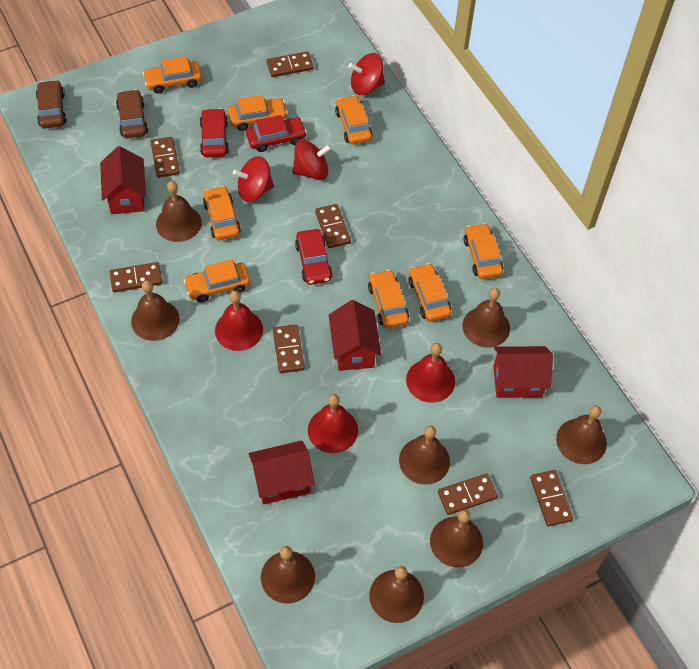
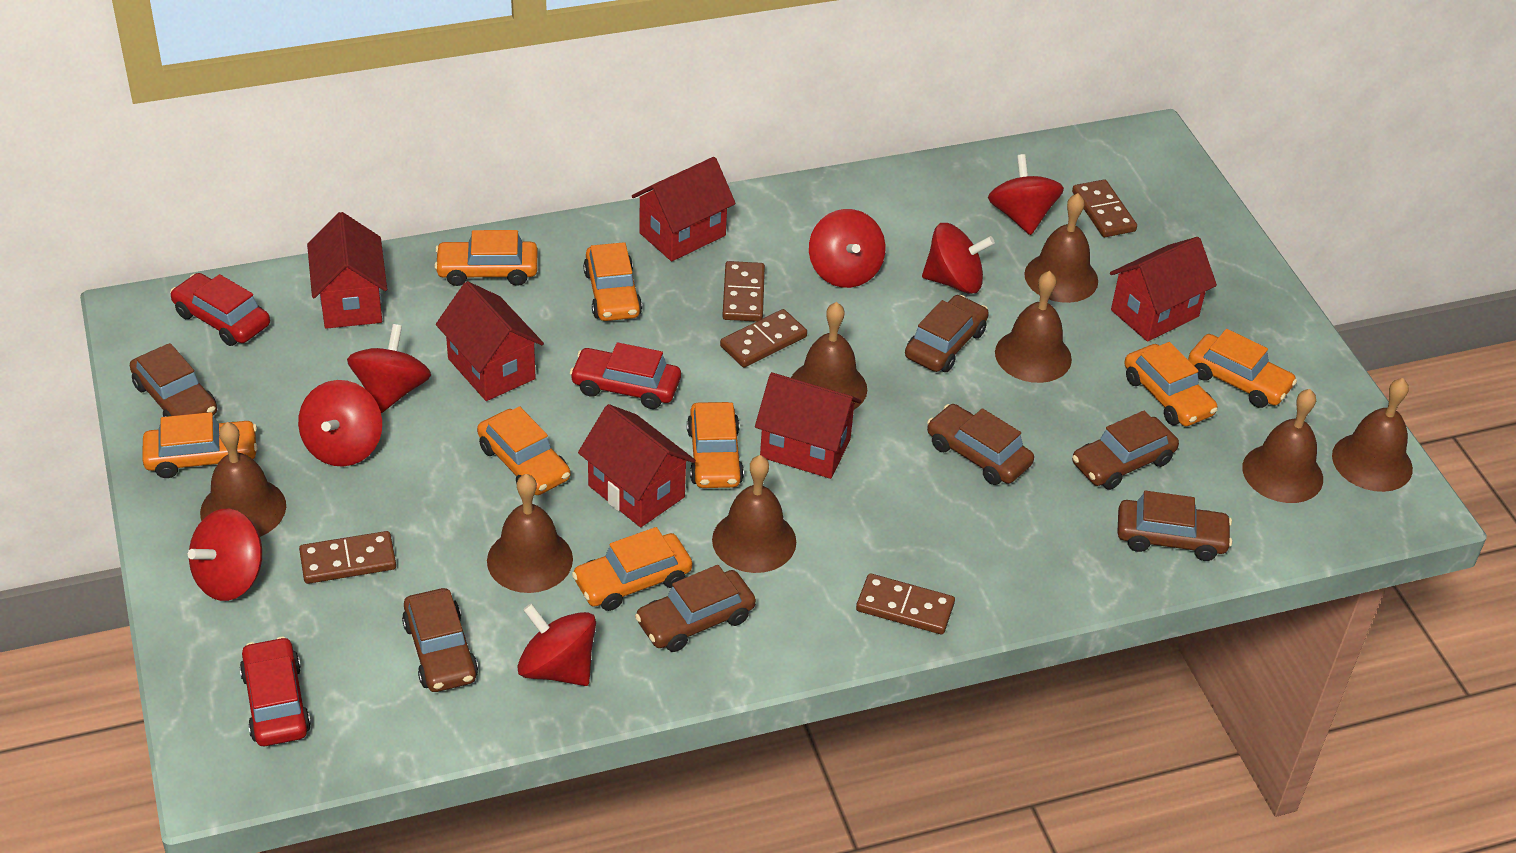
brown car: [36,80,67,129] [116,89,148,138] = 2 -> [130,343,217,417] [402,588,478,692] [635,565,756,652] [905,295,989,372] [927,404,1034,485] [1072,411,1179,490] [1118,491,1232,561] = 7
brown domino: [110,262,162,292] [150,137,180,178] [267,51,314,77] [273,324,305,373] [315,204,351,248] [438,474,498,515] [530,470,573,526] = 7 -> [299,531,396,584] [720,309,807,368] [722,261,765,322] [856,573,955,634] [1072,180,1137,237] = 5
red bell: [215,291,263,351] [308,394,358,453] [406,343,455,403] = 3 -> none = 0
red house: [100,146,146,214] [249,440,315,505] [329,300,381,371] [493,346,553,398] = 4 -> [307,212,387,329] [436,281,544,401] [578,404,696,527] [632,157,736,261] [755,372,862,479] [1110,237,1217,342] = 6
red spinning top: [233,156,274,202] [292,139,332,180] [348,53,385,95] = 3 -> [188,509,262,601] [298,380,382,467] [347,324,431,413] [517,603,596,686] [809,209,886,288] [922,223,995,294] [988,154,1064,235] = 7

